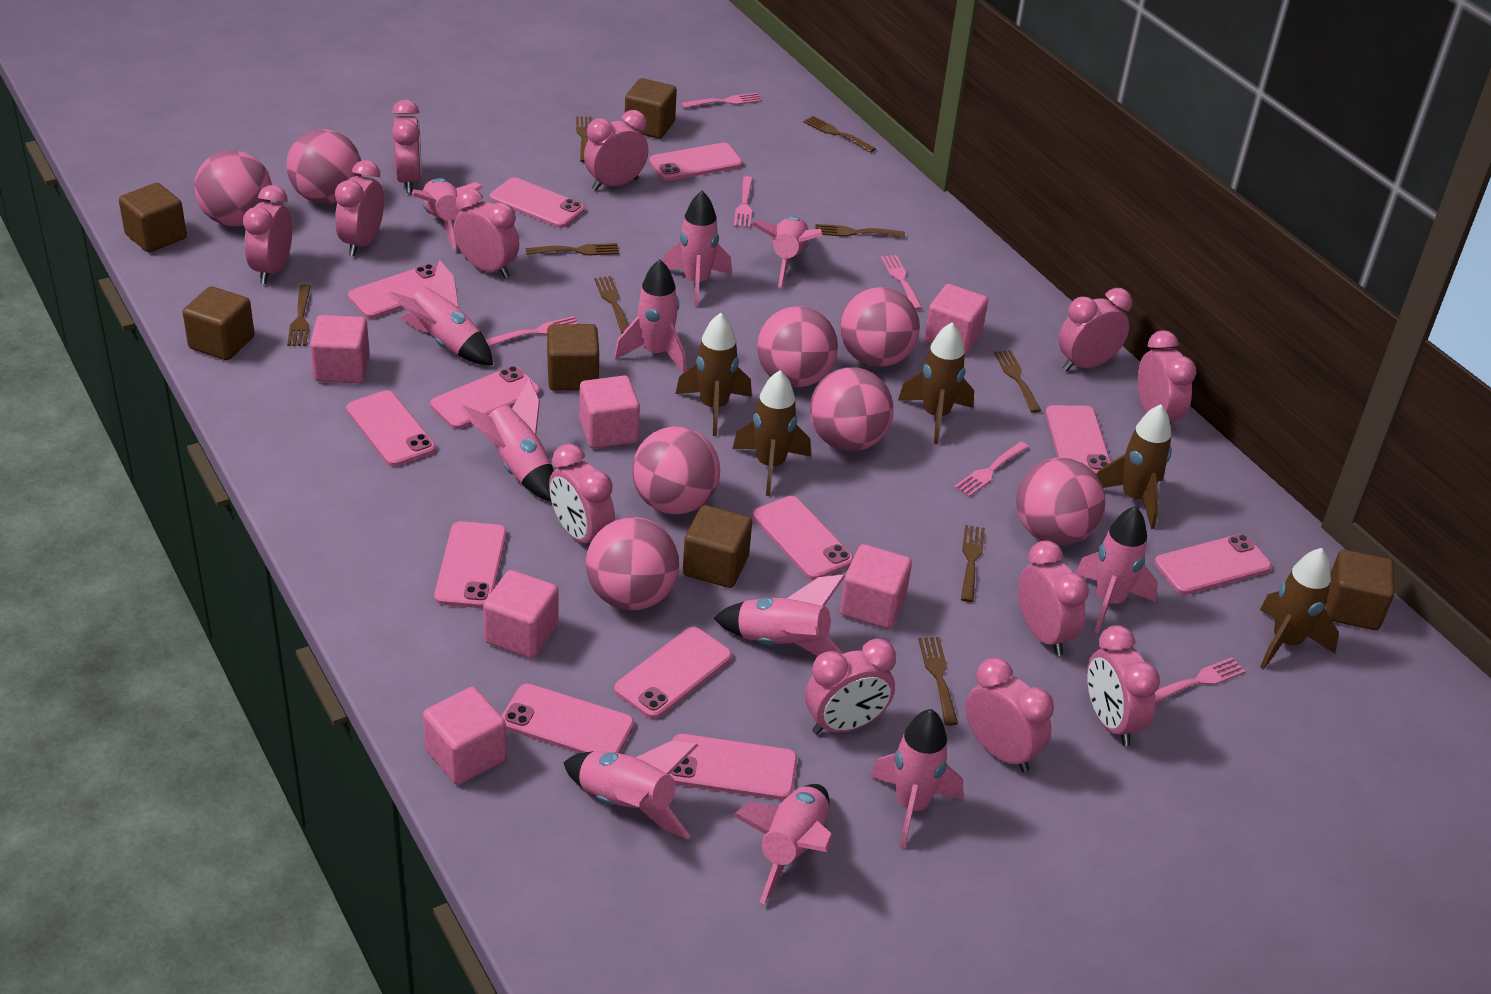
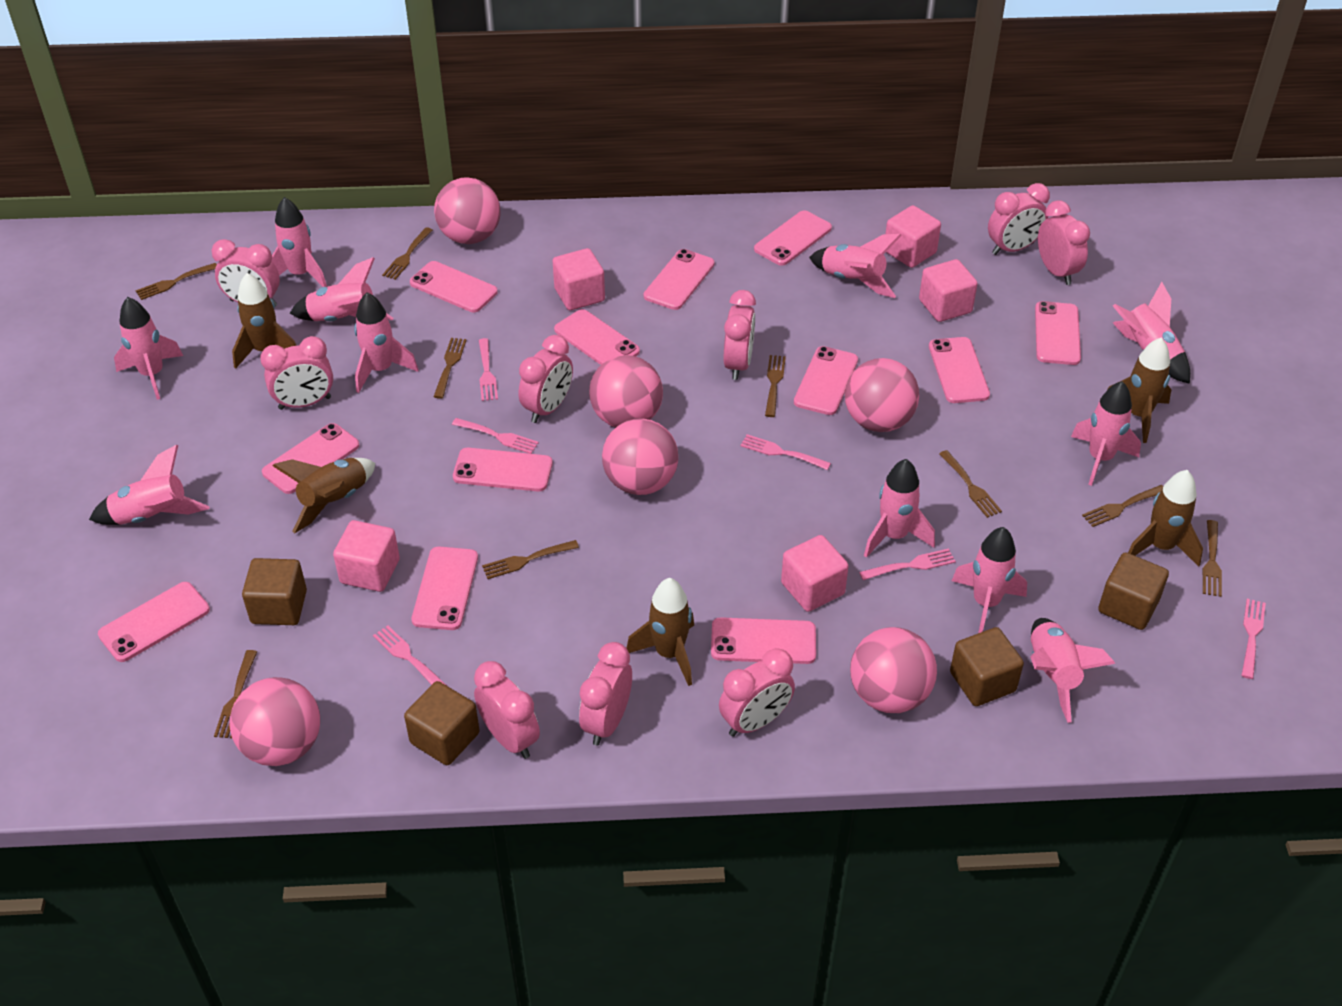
brown cube: [119,183,187,252] [183,286,255,360] [547,324,599,390] [625,78,677,139] [683,505,752,588] [1326,549,1394,630] = 6 -> [242,558,307,625] [404,681,480,765] [950,627,1024,706] [1098,552,1169,630] = 4
pink ball: [194,150,272,226] [286,129,361,204] [586,517,679,610] [632,426,720,515] [757,306,838,387] [810,367,894,451] [840,287,920,367] [1016,458,1105,545] = 8 -> [230,677,320,766] [434,177,501,244] [589,355,663,427] [602,419,678,495] [845,358,919,432] [850,627,937,713] = 6
pink clock: [243,185,292,284] [335,160,384,256] [392,99,422,193] [453,188,519,278] [549,444,615,543] [584,110,648,191] [805,639,896,735] [965,658,1054,772] [1018,541,1089,656] [1058,288,1132,371] [1087,625,1160,746] [1138,330,1196,421] = 12 -> [211,239,280,307] [260,336,333,410] [474,661,540,759] [519,335,573,423] [579,642,632,745] [719,648,795,737] [724,290,756,380] [988,183,1050,255] [1038,200,1090,285] = 9
pink cube: [310,315,370,383] [423,687,507,785] [483,570,559,659] [579,376,640,448] [840,544,912,629] [924,284,988,355] = 6 -> [333,520,400,592] [553,248,605,310] [781,535,849,612] [886,205,941,268] [919,259,978,322] = 5

